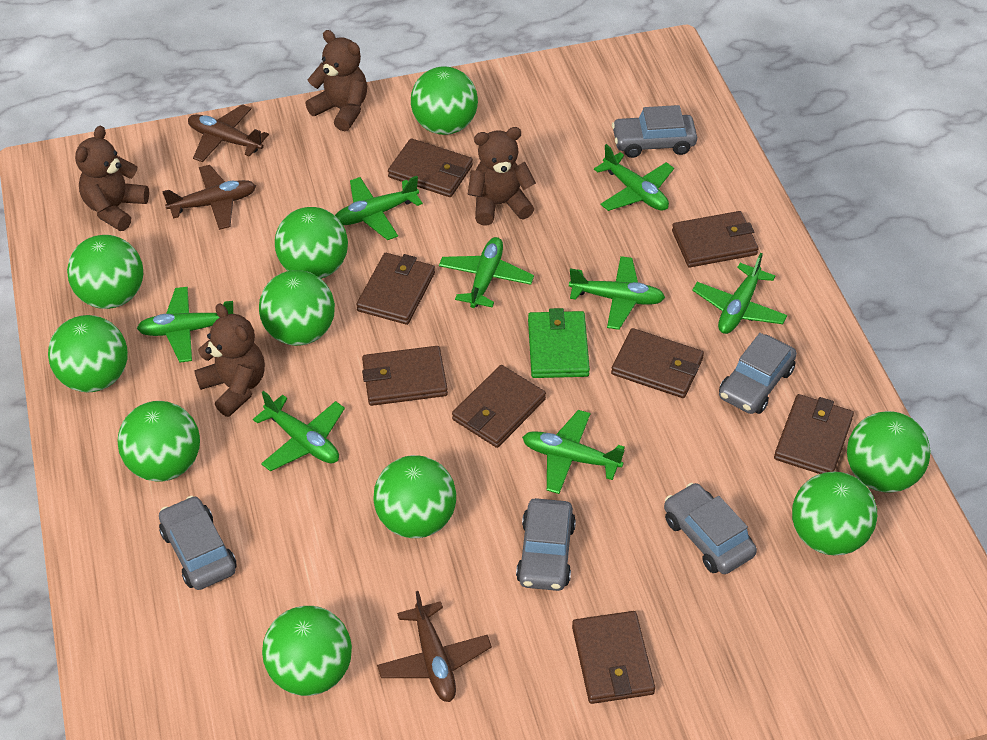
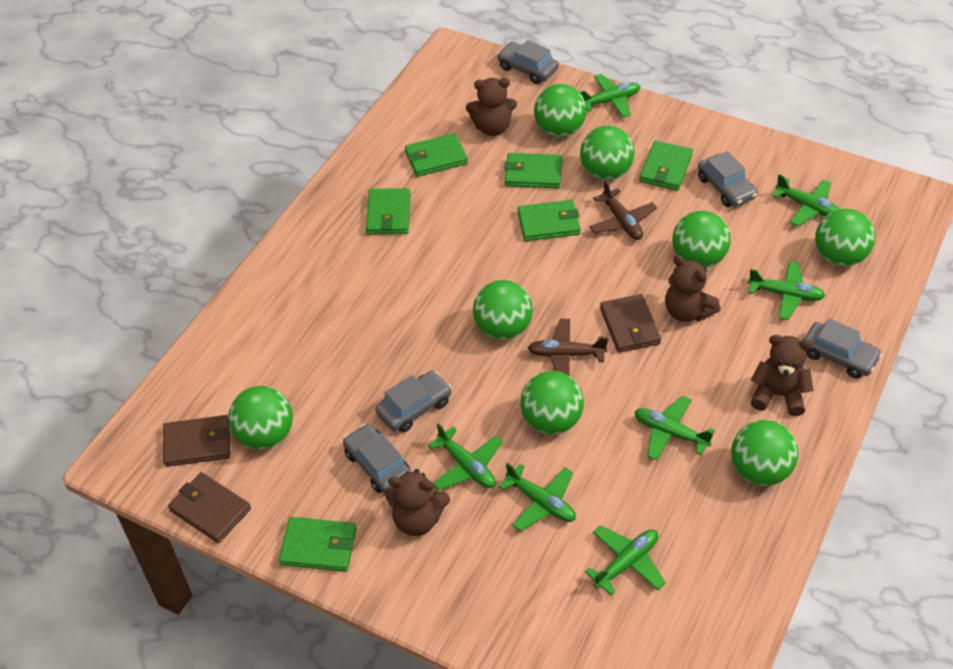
brown plane: [162,165,256,230] [188,104,269,162] [377,591,492,702] = 3 -> [528,319,608,376] [589,180,657,240] = 2
brown wallet: [356,253,435,325] [362,346,448,406] [388,138,473,197] [452,365,546,448] [572,611,655,704] [611,328,704,398] [672,211,759,267] [774,394,854,474] = 8 -> [163,415,230,467] [168,472,251,543] [600,294,661,353] = 3
green ball: [48,315,128,393] [67,235,143,309] [117,401,200,482] [259,270,335,346] [262,606,352,696] [275,207,348,279] [373,455,456,538] [411,66,478,135] [792,471,877,555] [847,411,931,493] = 10 -> [228,386,293,449] [473,280,533,340] [520,371,584,434] [534,84,586,137] [580,126,634,180] [672,211,731,268] [731,420,798,486] [815,209,875,267] = 8
green plane: [137,287,233,363] [253,391,345,471] [335,176,423,240] [439,237,534,308] [522,410,625,494] [569,256,665,330] [594,144,674,211] [692,253,787,334] = 8 -> [428,423,503,491] [499,463,576,532] [580,74,640,118] [585,525,666,595] [634,396,715,461] [748,261,825,320] [772,174,840,227] = 7
green wallet: [528,308,590,378] = 1 -> [279,517,357,572] [366,188,411,234] [405,133,468,177] [504,153,562,188] [518,200,581,241] [639,141,693,191] = 6

